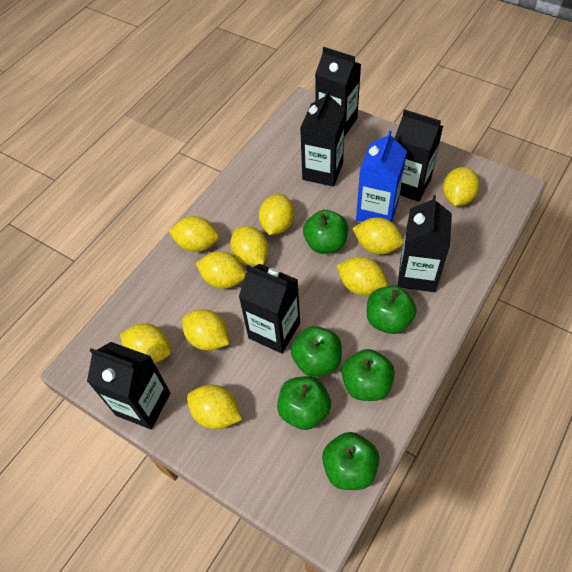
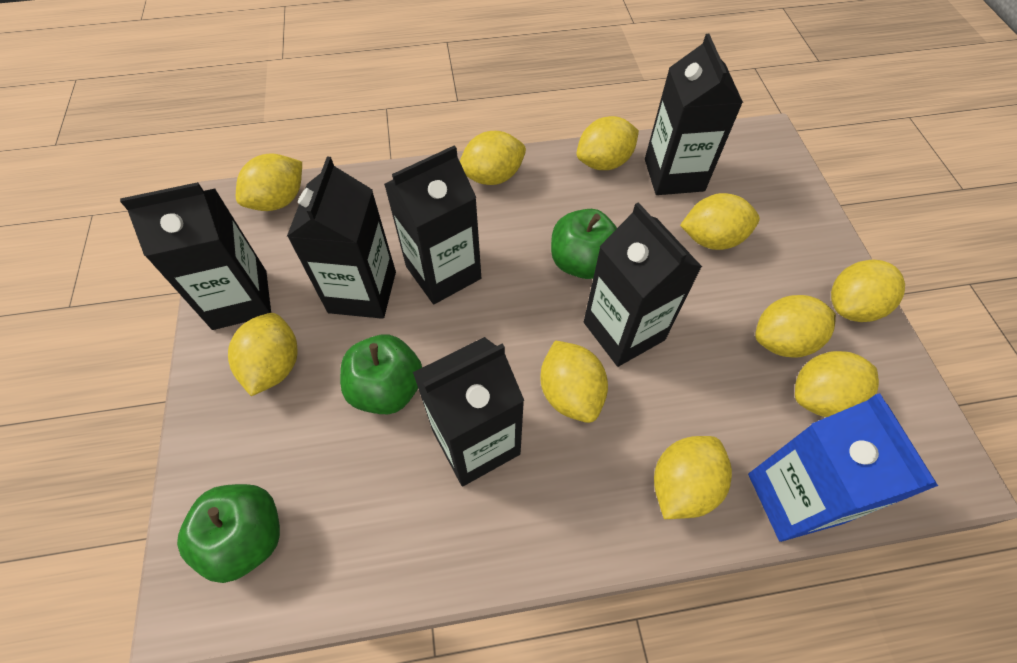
green apple: [277,376,331,430] [291,326,342,377] [303,210,348,254] [322,432,380,490] [341,349,395,401] [367,286,417,334] = 6 -> [177,484,280,583] [340,335,422,414] [551,209,617,279] = 3

